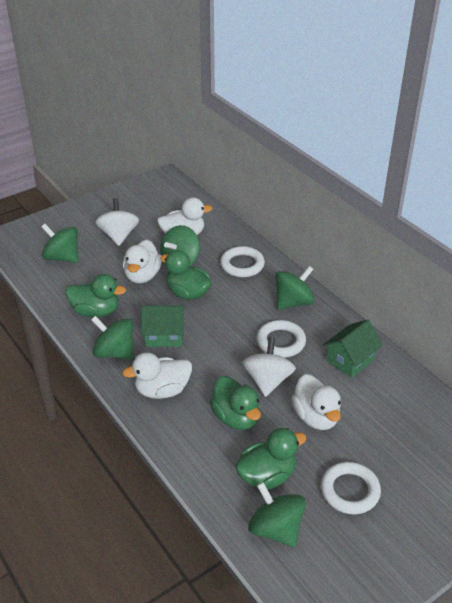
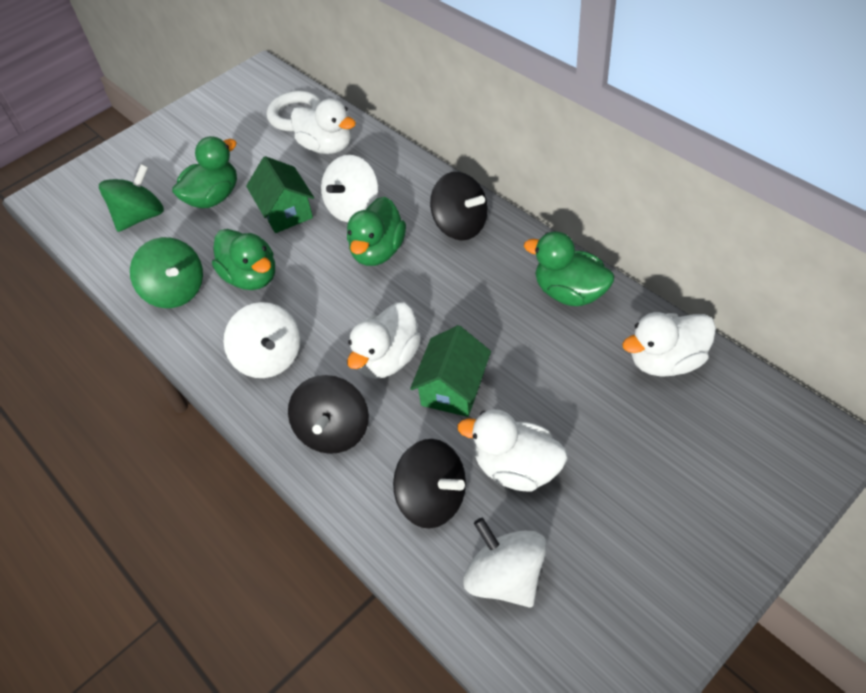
black spinning top: none = 0 -> [288,375,369,454] [393,439,466,528] [430,172,488,240] = 3
green spinning top: [41,224,78,263] [91,316,134,359] [160,225,200,267] [248,482,306,547] [275,266,315,310] = 5 -> [99,164,164,232] [130,237,203,308] = 2
white ring: [220,246,265,277] [257,320,306,358] [321,462,381,515] = 3 -> [266,91,321,131] = 1
white spinning top: [95,198,139,246] [242,337,296,397] = 2 -> [223,302,301,378] [321,155,379,222] [463,518,547,608] = 3

